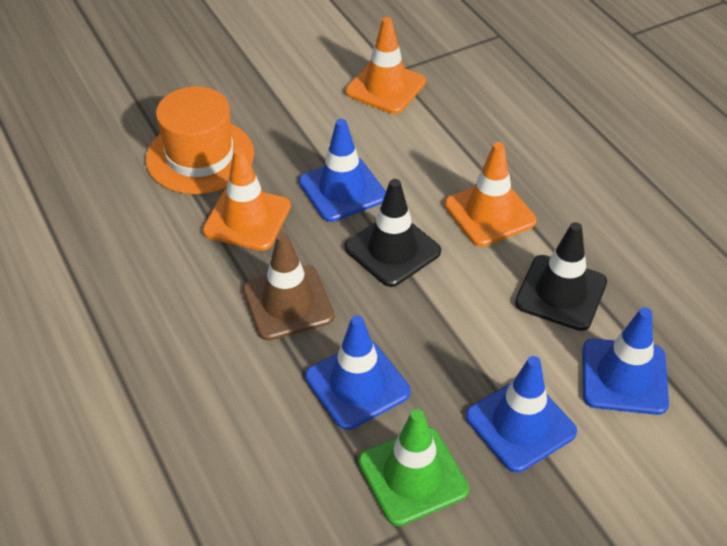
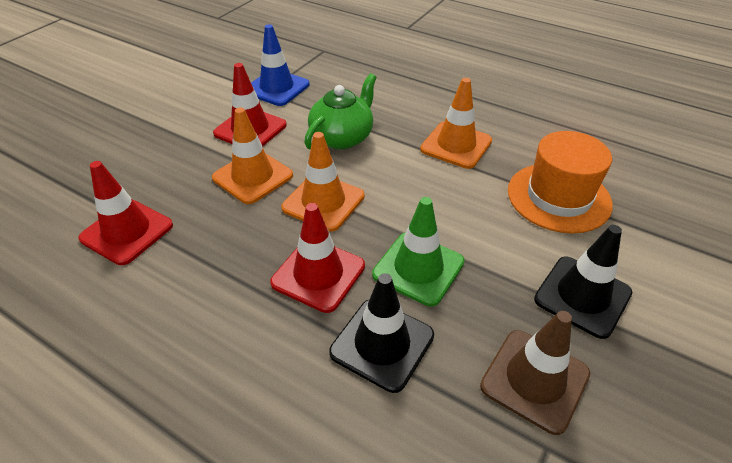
blue traffic cone: [299,119,386,222] [305,315,411,430] [466,356,577,472] [582,307,669,415] = 4 -> [251,24,310,106] = 1
green teapot: none = 0 -> [304,73,377,150] = 1
red traffic cone: none = 0 -> [78,161,173,265] [213,63,287,147] [270,203,365,313] = 3

